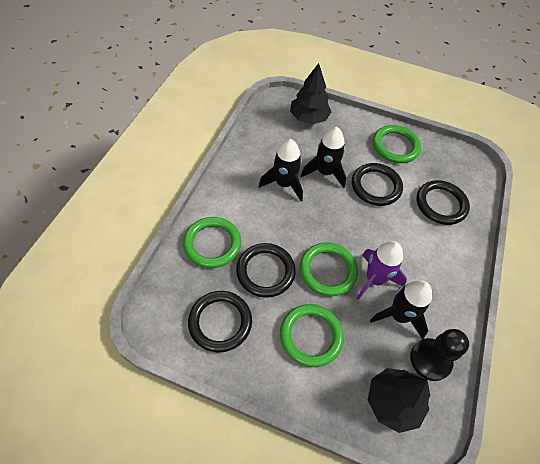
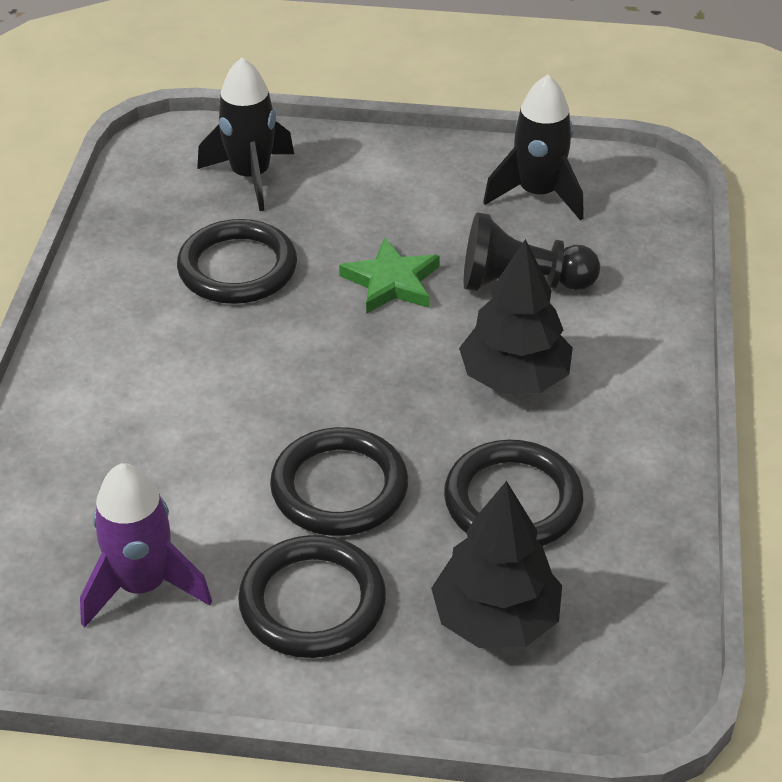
black rocket: [259,139,303,201] [301,127,346,188] [370,280,432,339] = 3 -> [197,57,294,211] [483,75,584,221] = 2
green ring: [183,217,241,268] [280,304,344,367] [300,243,358,296] [373,125,421,163] = 4 -> none = 0
green star: none = 0 -> [339,237,440,314] = 1

